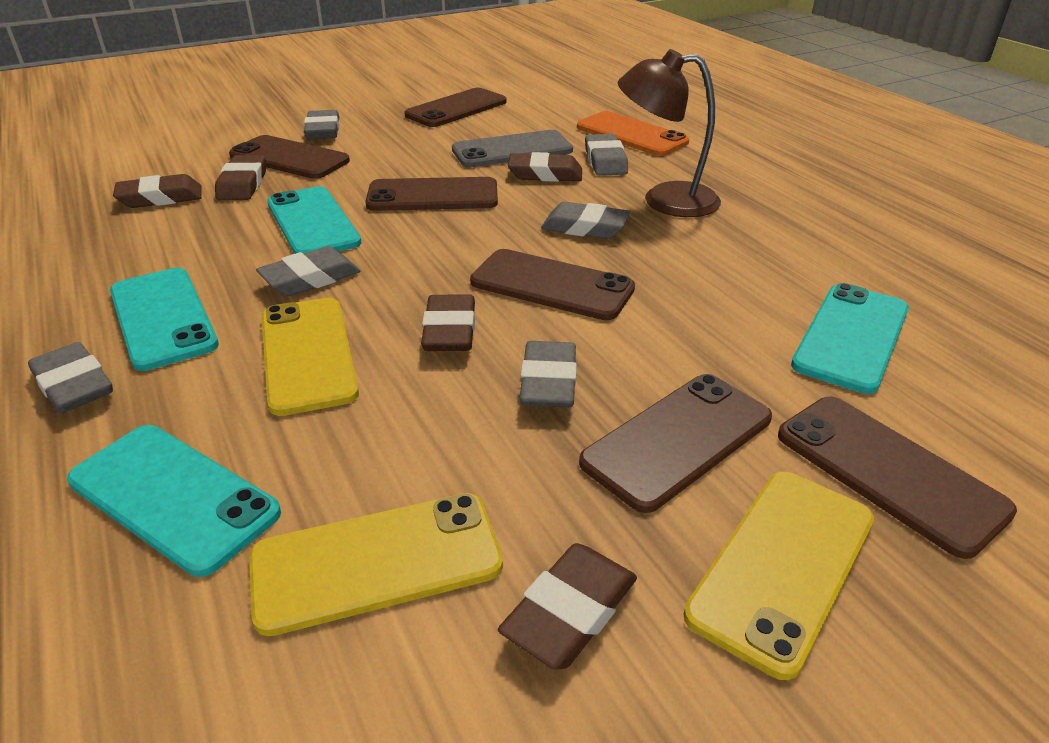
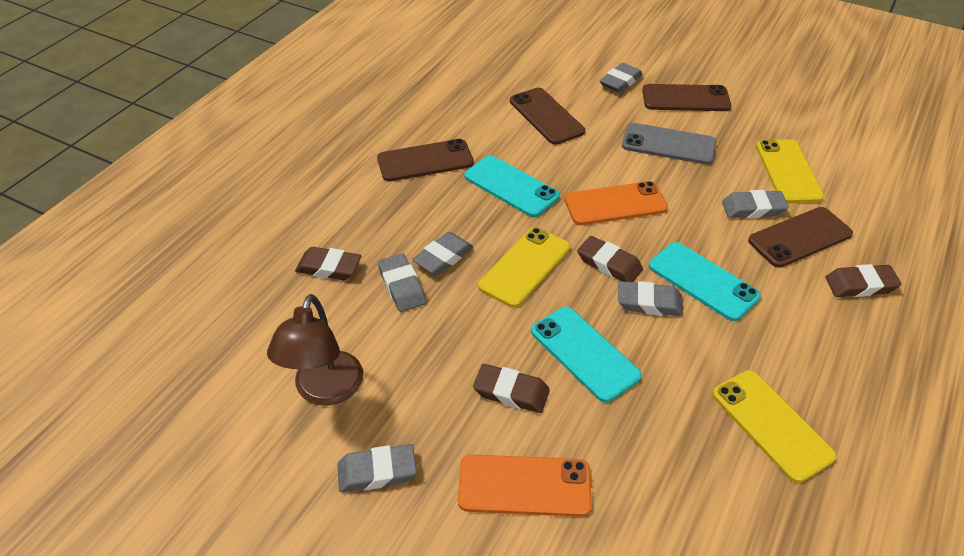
brown eraser: [113,174,202,208] [215,155,266,200] [421,294,475,351] [498,543,637,669] [508,152,582,182] = 5 -> [295,247,362,280] [473,364,550,413] [577,236,643,282] [825,264,902,297] = 4
brown phone: [229,135,350,179] [365,177,498,211] [404,88,507,127] [470,249,635,320] [579,374,772,513] [778,397,1017,559] = 6 -> [377,139,474,182] [510,88,585,145] [642,84,731,111] [748,207,853,268] = 4
orange phone: [577,111,689,156] = 1 -> [458,454,592,517] [564,181,668,225] = 2
turquoise phone: [67,425,281,577] [110,268,219,371] [267,186,362,254] [791,283,909,394] = 4 -> [464,155,560,217] [531,307,642,403] [649,242,761,321] = 3

